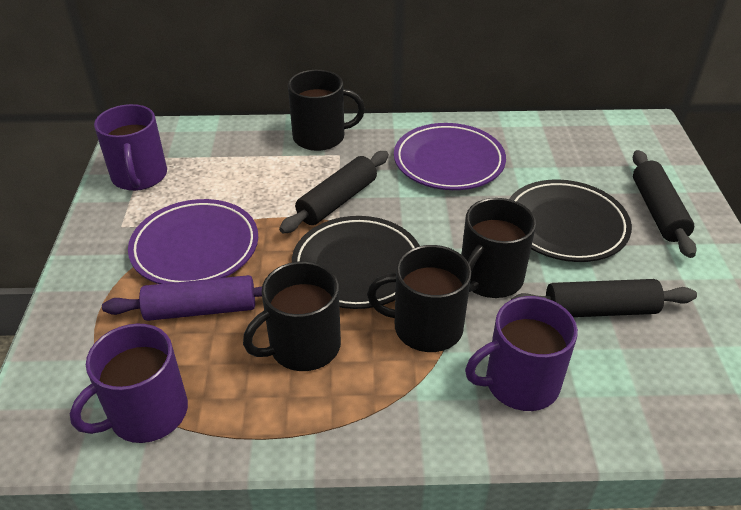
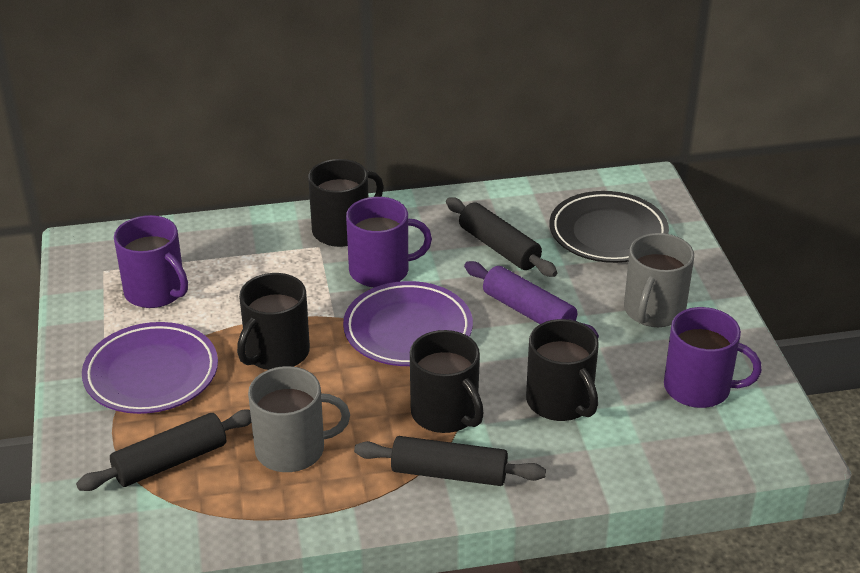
black plate: [292,216,420,309] [509,179,632,262] = 2 -> [550,191,669,263] = 1
grey mug: none = 0 -> [248,366,350,472] [624,233,694,327] = 2

